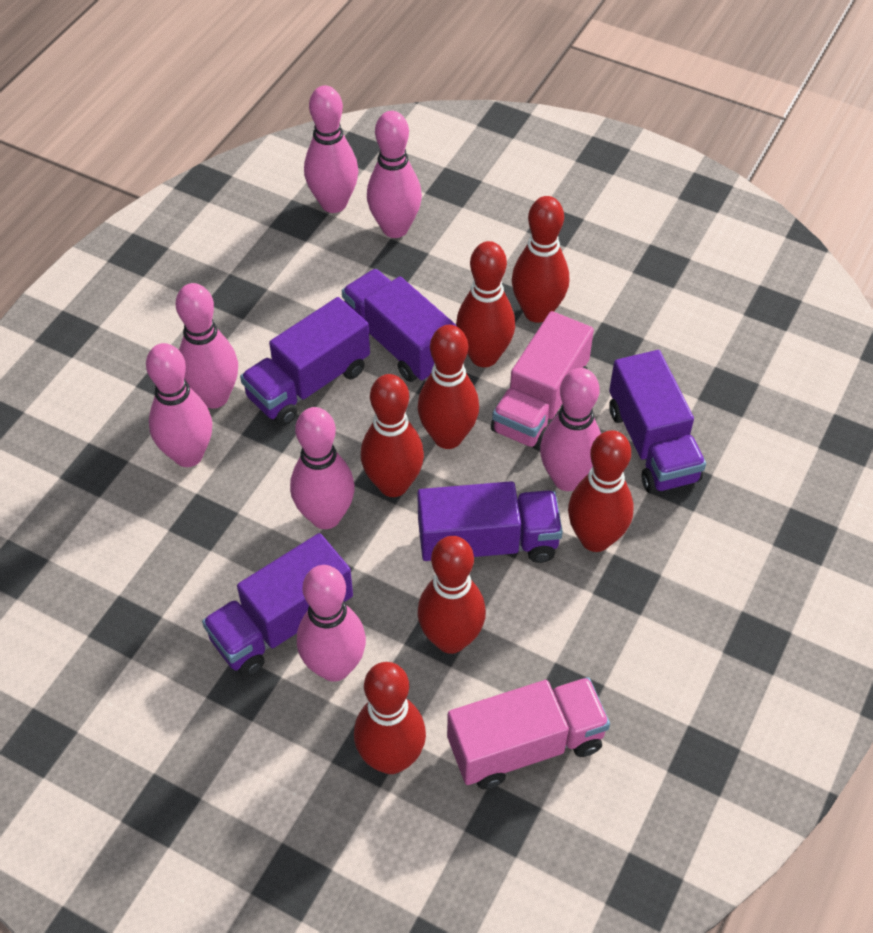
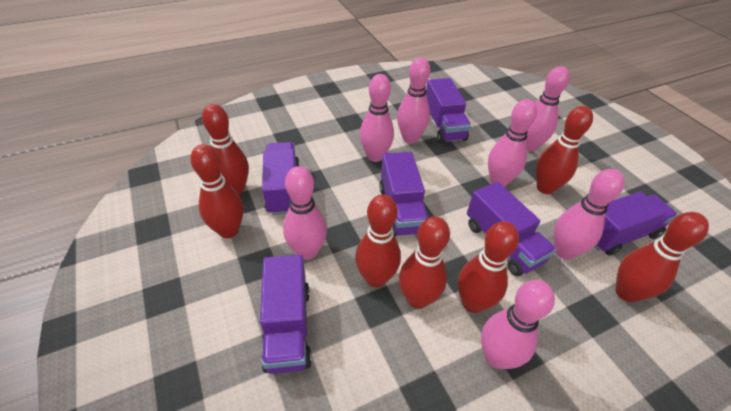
pink truck: [447,677,610,789] [491,311,594,451] = 2 -> none = 0
purple truck: [202,533,353,677] [240,297,370,426] [342,269,457,382] [417,481,563,563] [609,350,706,493] = 5 -> [260,255,312,374] [262,142,300,215] [379,152,428,236] [426,78,471,143] [467,182,556,276] [594,192,678,256] = 6

